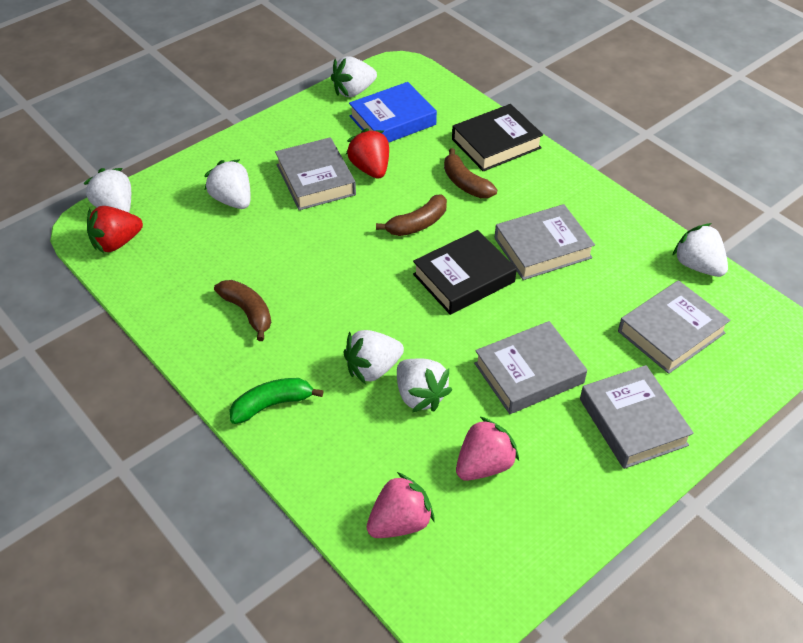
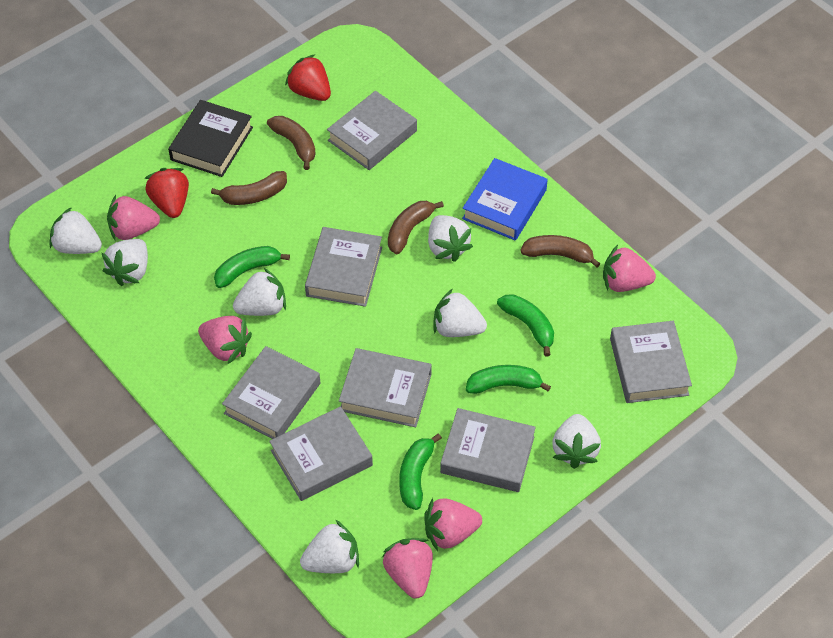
black book: [413,230,517,315] [452,104,543,172] = 2 -> [168,100,253,177] = 1
brown banana: [214,280,271,341] [376,194,447,236] [444,148,497,198] = 3 -> [211,171,287,205] [267,116,316,170] [388,201,444,254] [520,235,600,268] = 4
green banana: [229,378,324,424] = 1 -> [214,246,290,288] [399,433,442,510] [466,365,551,394] [497,294,554,357] = 4
grey book: [275,137,356,210] [474,321,587,414] [495,204,595,280] [580,365,694,469] [618,280,730,374] = 5 -> [222,346,320,439] [269,406,373,501] [305,227,382,307] [327,91,417,170] [339,348,432,427] [440,408,536,492] [610,321,692,403] = 7
pink strawberry: [366,472,435,538] [456,416,519,481] = 2 -> [107,195,160,240] [198,316,252,364] [382,538,433,599] [424,498,482,551] [603,245,656,292] = 5
white strawberry: [84,168,131,213] [204,159,251,209] [331,56,377,97] [343,330,404,384] [397,358,452,412] [672,223,728,277] = 6 -> [49,207,102,254] [102,239,148,286] [233,268,286,316] [300,519,359,573] [428,215,473,262] [434,289,487,337] [552,414,601,469] = 7

